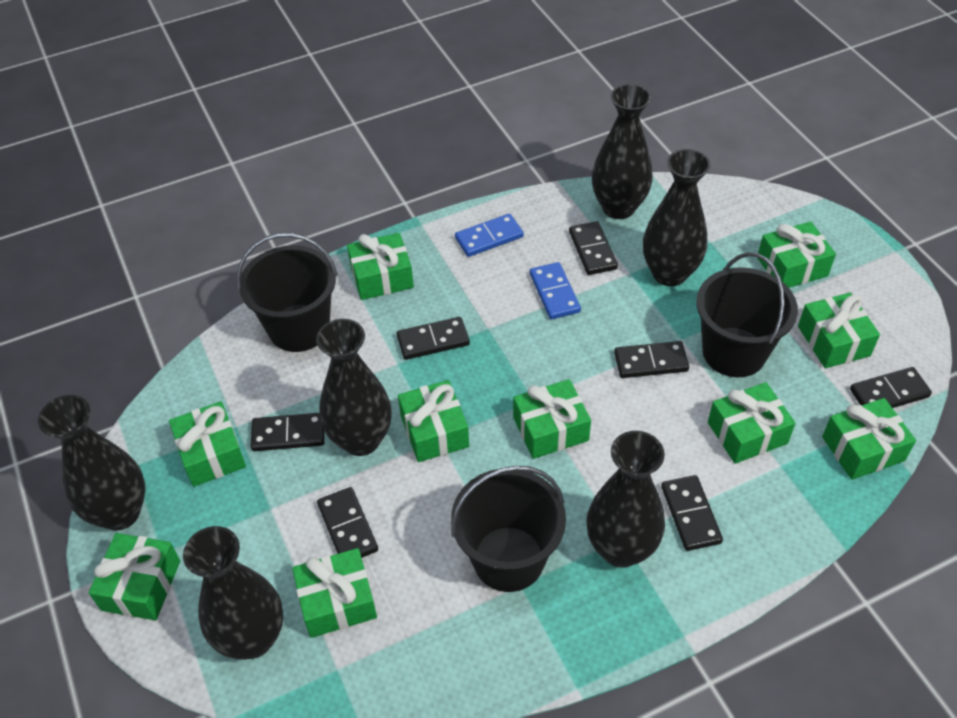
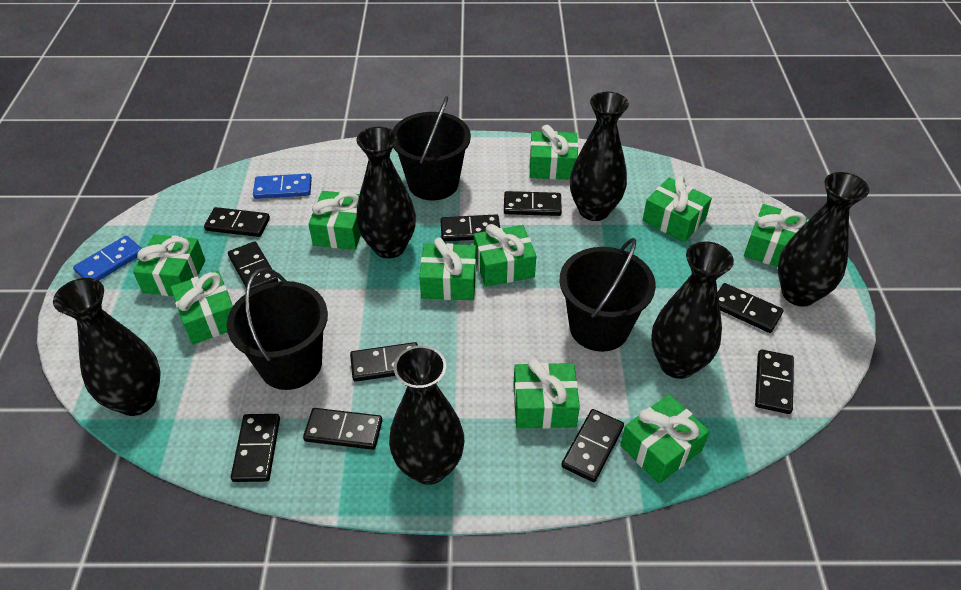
black domino: [251,413,325,451] [317,487,378,558] [397,317,470,360] [569,221,618,275] [614,341,689,378] [661,475,723,551] [850,367,932,408] = 7 -> [204,207,270,237] [228,241,278,291] [231,414,280,482] [303,408,383,450] [350,342,418,382] [440,214,500,241] [504,191,562,216] [561,409,624,482] [718,283,783,333] [755,349,794,414] = 10

